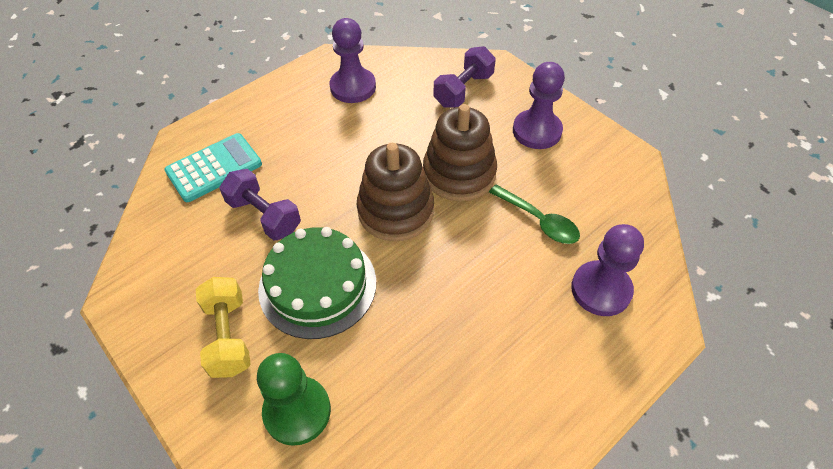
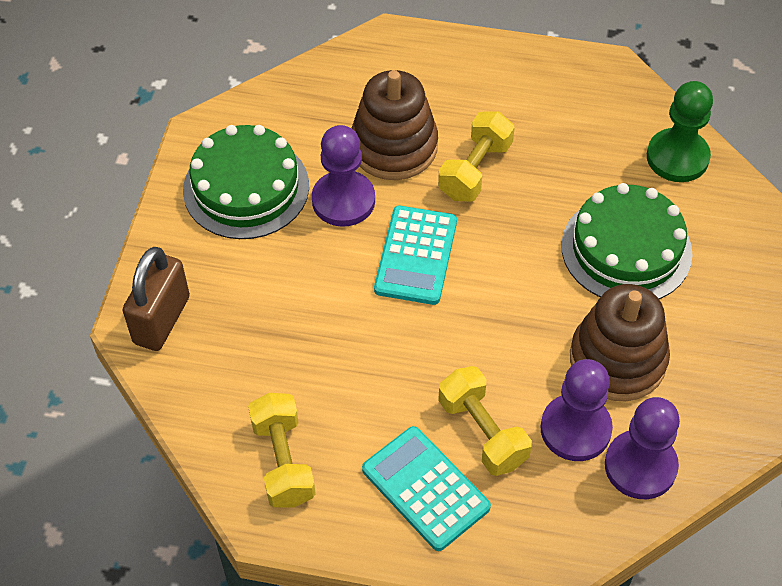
brown padlock: none = 0 -> [123,247,190,351] = 1
green cake: [258,227,376,339] = 1 -> [183,125,309,239] [561,183,692,299] = 2
green spoon: [489,185,580,244] = 1 -> none = 0
purple dumbbell: [220,169,301,241] [433,46,496,108] = 2 -> none = 0
turquoise calculator: [164,133,262,202] = 1 -> [362,426,491,551] [374,206,457,305] = 2
yellow dumbbell: [196,277,251,378] = 1 -> [248,393,316,508] [438,111,515,202] [438,366,532,476] = 3

